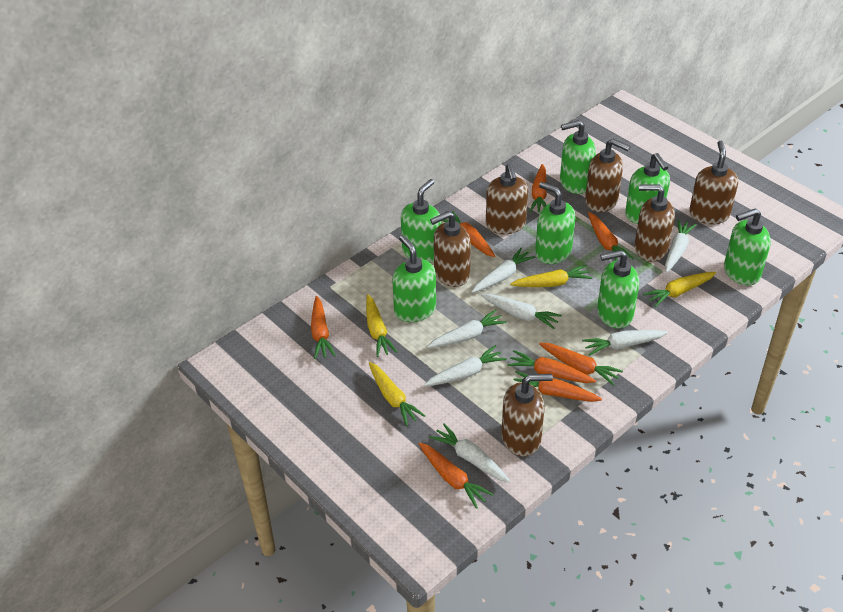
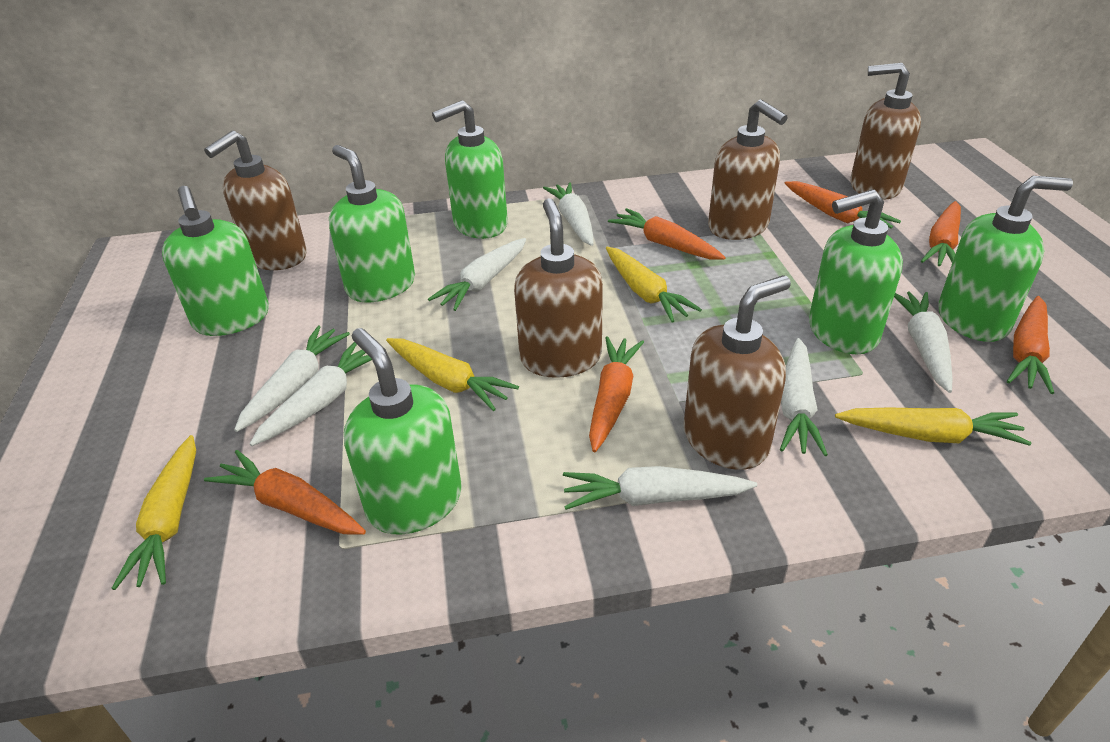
brown soap dispenser: [430,211,471,287] [486,163,528,234] [501,374,553,456] [585,139,631,212] [635,184,675,262] [689,141,738,224] = 6 -> [204,131,307,270] [514,198,603,378] [684,275,791,470] [708,100,788,240] [850,63,921,200] = 5
green soap dispenser: [392,235,436,322] [401,179,442,263] [535,182,576,264] [560,120,596,194] [597,250,639,329] [625,153,670,224] [724,208,771,285] = 7 -> [162,186,269,336] [329,145,415,302] [344,328,462,535] [432,100,508,239] [809,189,903,354] [938,176,1073,342] = 6
orange carrot: [311,296,336,359] [419,442,493,509] [443,211,495,257] [507,350,596,383] [513,371,602,402] [529,164,547,213] [539,343,623,386] [588,212,634,261] = 8 -> [204,450,366,535] [589,336,644,452] [608,208,726,260] [784,181,901,229] [921,201,961,266] [1007,296,1054,394] = 6

